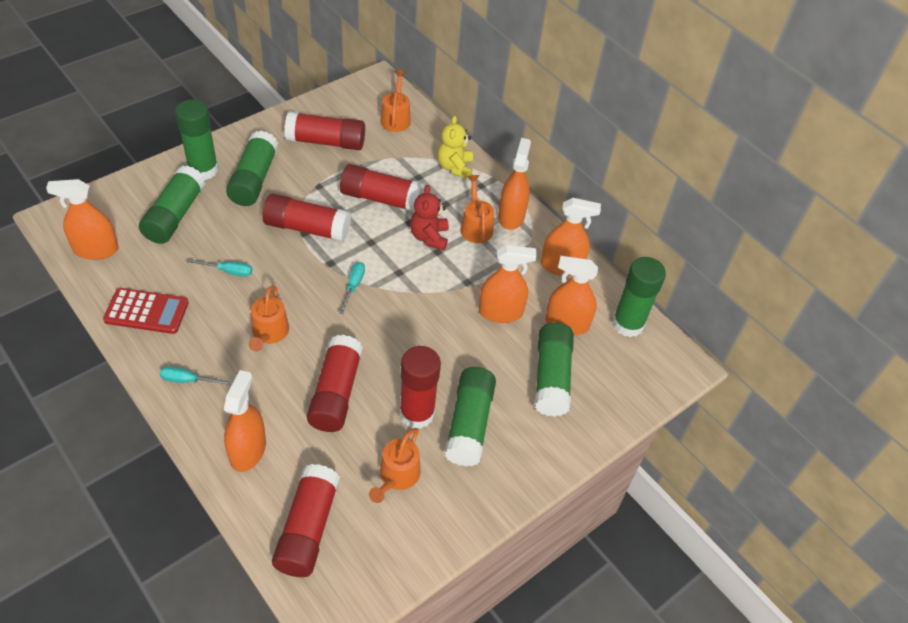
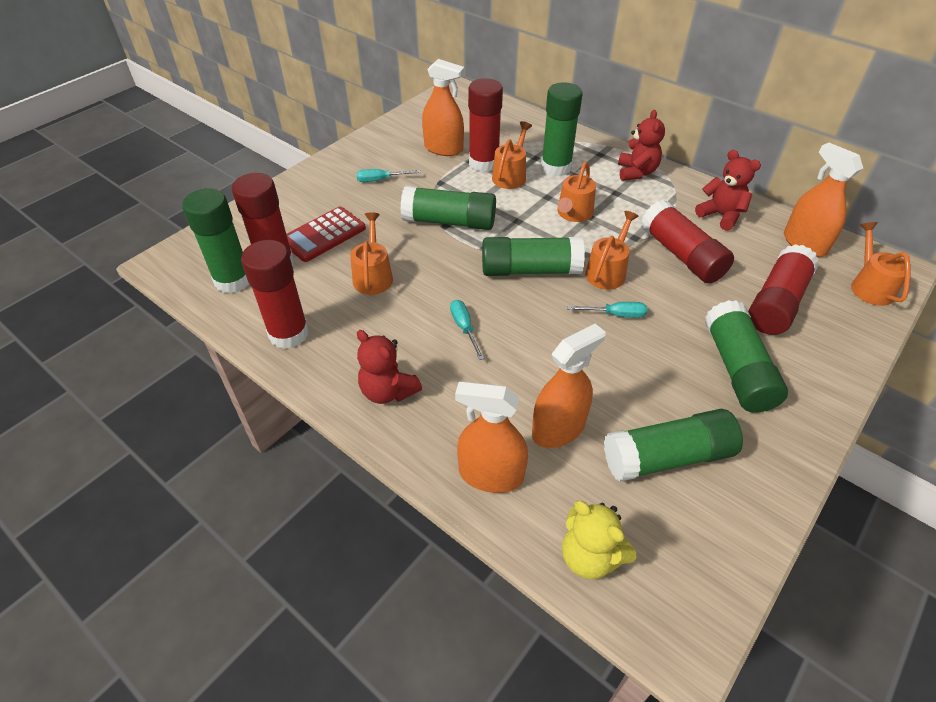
orange spray bottle: [46,179,119,260] [224,370,266,472] [479,245,537,323] [498,138,531,230] [541,198,601,276] [545,256,598,335] = 6 -> [422,59,464,156] [455,382,528,493] [532,323,606,448] [784,143,863,257] = 4
orange watering can: [249,286,289,352] [369,428,420,503] [381,70,411,132] [460,175,494,243] = 4 -> [350,213,393,295] [492,121,532,189] [557,162,596,222] [585,211,639,290] [851,222,911,306] = 5
red glue stick: [262,193,351,242] [272,464,340,577] [284,111,365,150] [307,335,363,432] [340,164,425,212] [399,346,441,429] = 6 -> [232,173,294,265] [241,240,309,349] [468,78,503,172] [641,200,734,284] [748,244,819,335] = 5
red teddy bear: [410,185,449,251] = 1 -> [357,330,422,404] [618,110,665,181] [695,150,761,231] = 3

